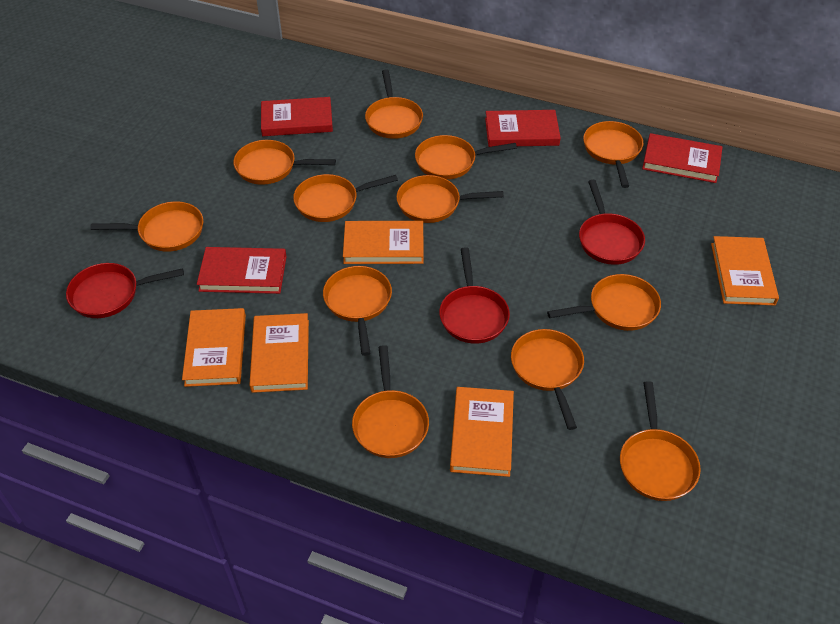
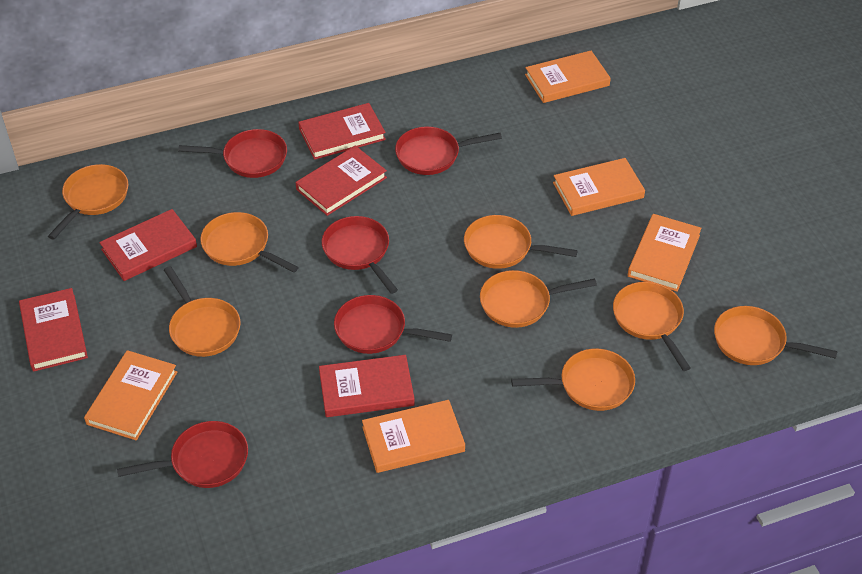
orange pan: [90,201,203,252] [233,140,336,185] [293,174,398,222] [323,266,392,356] [352,345,429,458] [365,69,423,139] [396,175,504,223] [415,135,517,180] [511,329,584,430] [547,274,661,331] [583,121,644,188] [620,381,701,501] = 12 -> [48,164,128,240] [164,266,241,357] [200,212,299,273] [464,215,578,269] [480,270,597,328] [511,348,635,411] [613,282,691,371] [714,306,838,365] = 8
red book: [197,247,287,294] [261,97,333,136] [485,110,561,147] [642,133,722,183] = 4 -> [19,288,88,372] [99,209,197,281] [295,146,387,216] [298,103,386,160] [319,355,415,417] = 5
red pan: [66,263,184,318] [439,247,510,344] [579,180,645,265] = 3 -> [117,421,248,488] [178,129,287,178] [322,216,398,294] [334,295,452,354] [395,127,502,175] = 5

